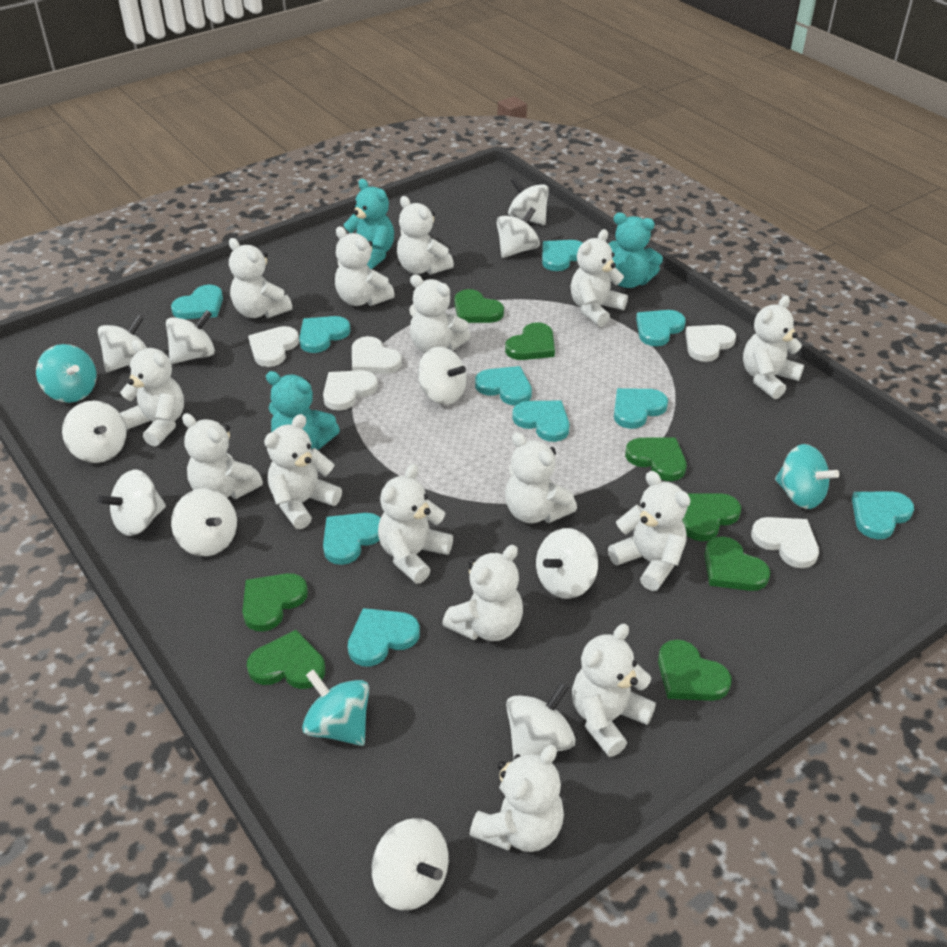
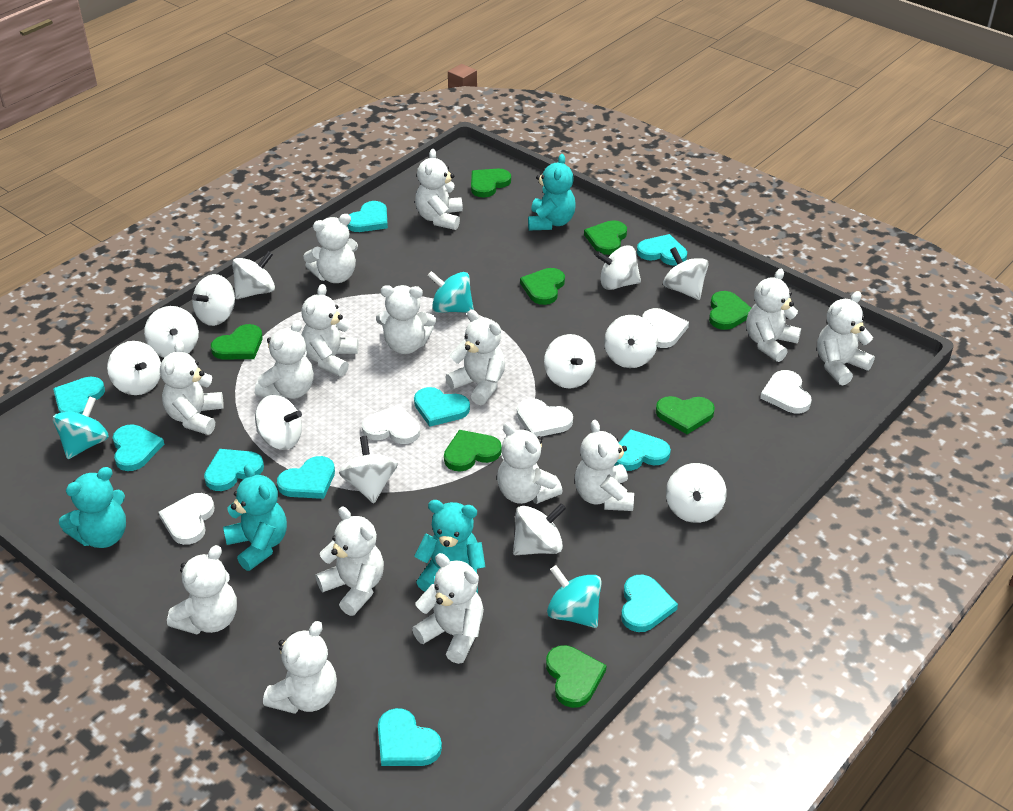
turquoise teddy bear: [266,371,340,450] [343,179,394,269] [609,212,663,288] = 3 -> [59,467,126,548] [223,464,287,571] [414,500,486,593] [528,154,576,230] = 4
white spinning top: [62,401,127,463] [97,315,147,372] [98,470,166,536] [166,310,215,364] [171,488,237,556] [372,818,449,911] [418,347,467,405] [496,207,540,258] [506,682,575,760] [508,177,549,225] [536,528,598,599] = 11 -> [107,341,161,395] [144,306,199,358] [192,274,235,326] [232,251,275,299] [255,395,302,450] [339,436,398,503] [513,503,566,555] [544,334,596,389] [595,246,641,290] [604,315,658,368] [663,247,709,300] [666,463,727,523] = 12

